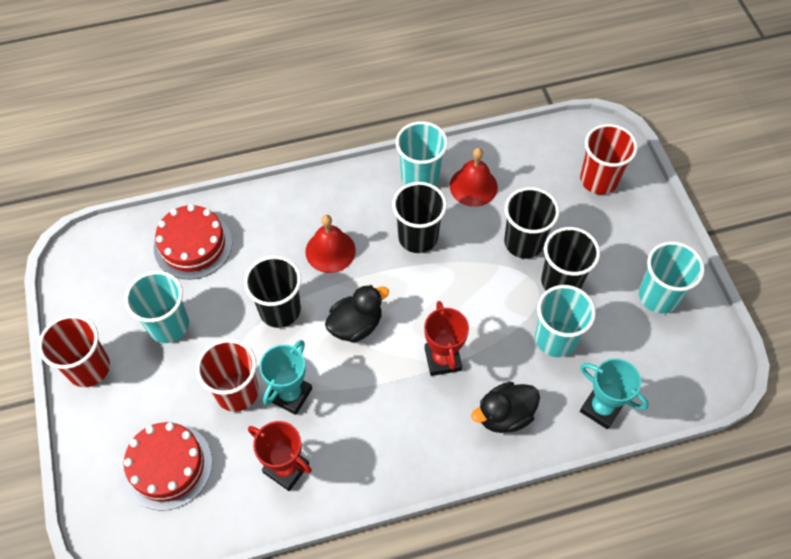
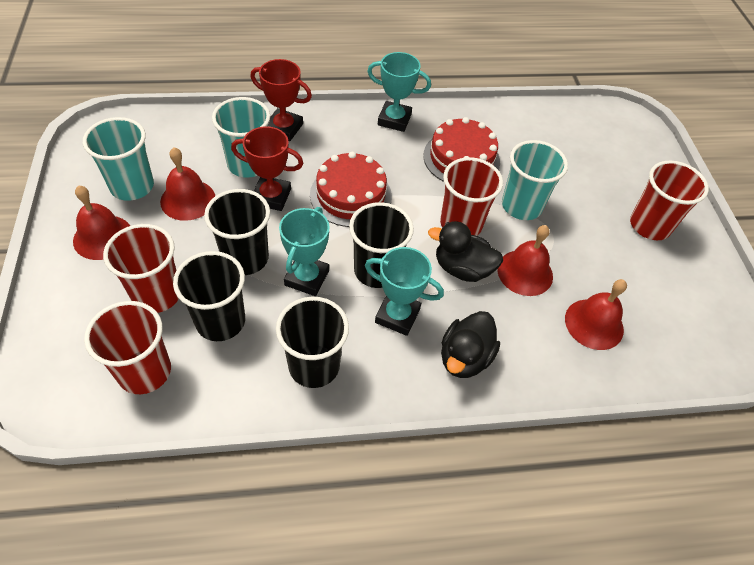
red bell: [305,215,356,273] [450,148,498,207] = 2 -> [73,185,130,260] [160,147,215,221] [497,225,553,296] [565,279,627,350] = 4
red cup: [38,315,110,387] [196,339,259,412] [580,124,638,195] = 3 -> [84,301,171,394] [103,224,179,313] [440,157,503,236] [630,161,709,240] = 4
turquoise cup: [125,271,189,343] [396,121,448,186] [535,285,596,357] [639,241,705,314] = 4 -> [83,117,154,201] [212,97,270,178] [502,140,568,220] = 3
turquoise trophy: [260,340,312,415] [580,358,649,429] = 2 -> [279,207,330,296] [365,247,444,336] [367,52,431,132] = 3

